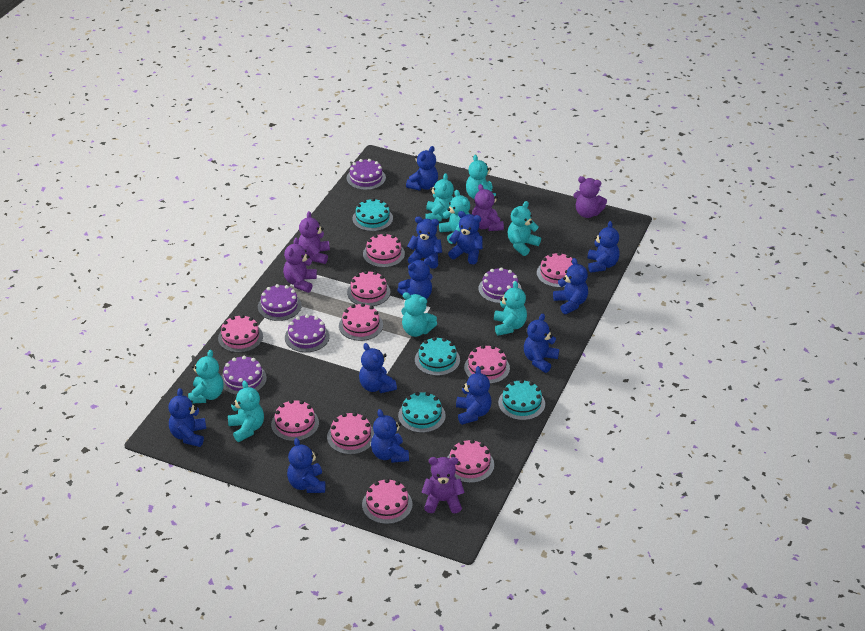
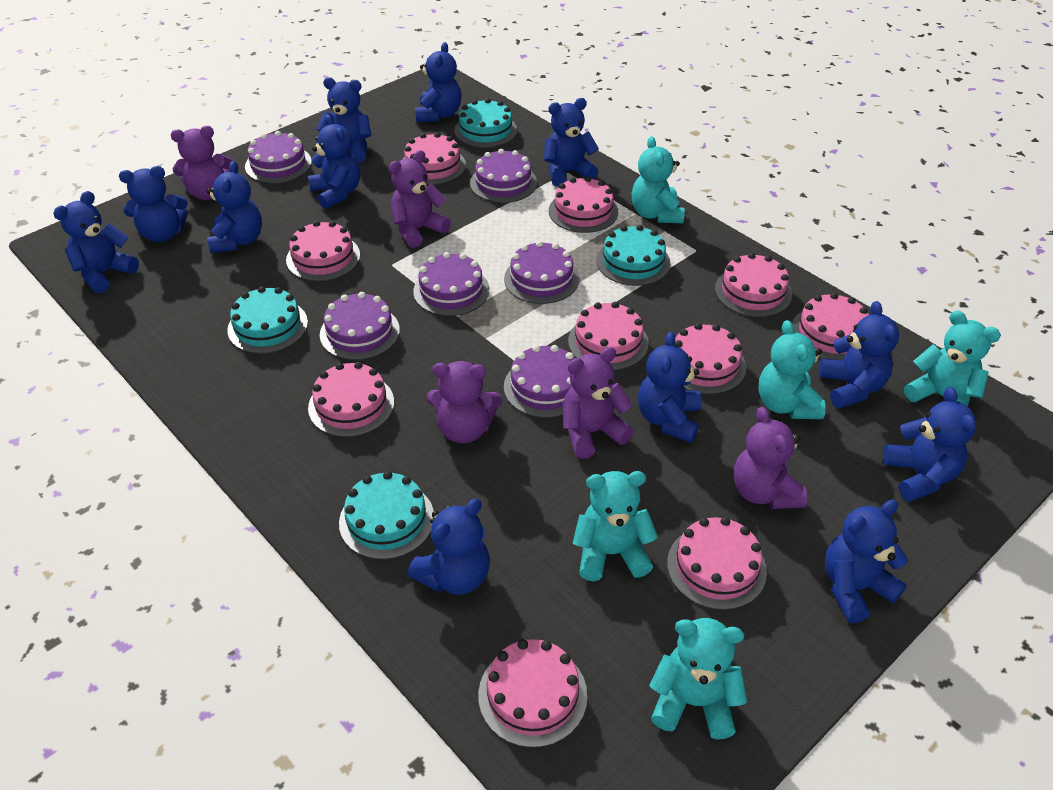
purple cake: [221,356,267,395] [258,284,302,321] [285,314,330,352] [347,159,386,190] [478,267,521,303] = 5 -> [245,131,312,183] [320,292,400,360] [413,252,489,316] [470,149,537,203] [504,241,579,304] [504,345,575,418] = 6
turquoise teddy bear: [188,350,224,404] [228,380,264,442] [401,292,437,337] [425,173,454,222] [439,190,470,244] [466,155,496,199] [494,281,527,336] [508,201,541,256] = 8 -> [572,471,658,581] [631,136,685,223] [650,618,747,740] [758,320,826,419] [904,311,1001,407] = 5

